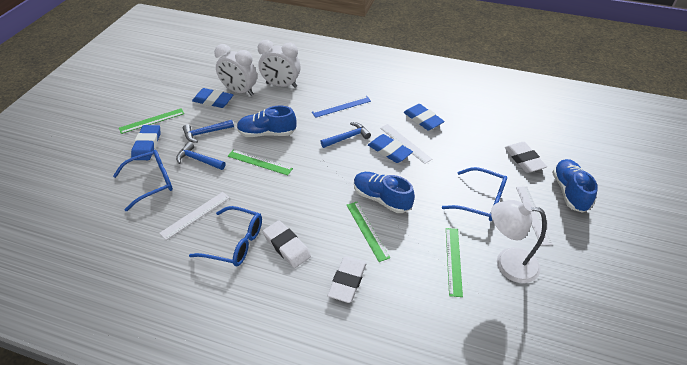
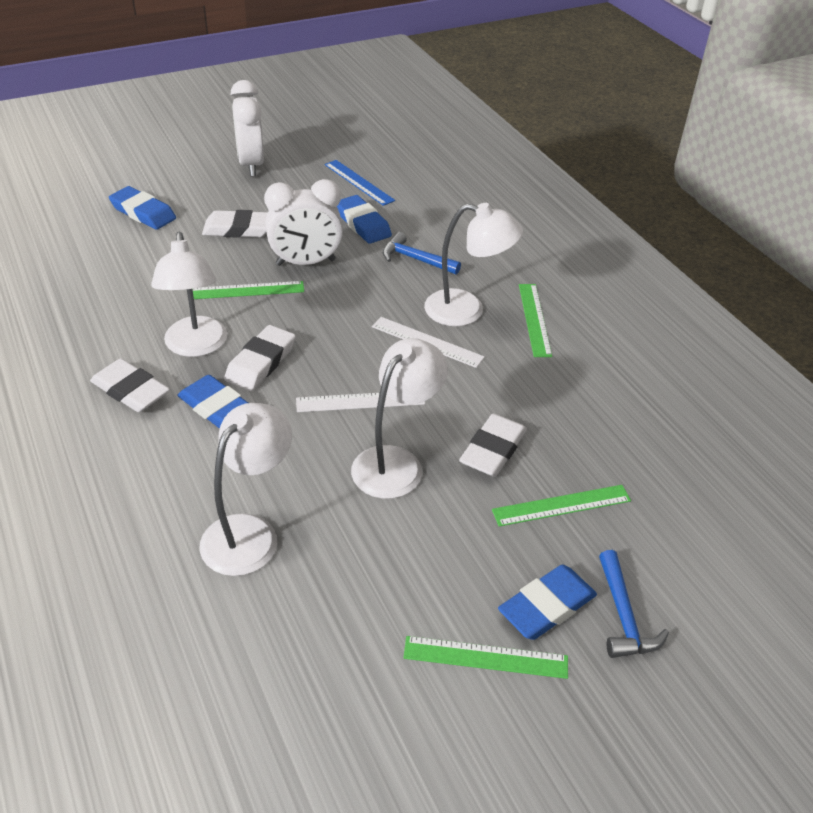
blue glasses: [113,150,173,211] [189,206,262,266] [442,167,507,221] = 3 -> none = 0
blue hammer: [176,142,225,170] [183,120,234,143] [320,122,371,148] = 3 -> [383,232,461,275] [599,550,669,658] = 2
blue shoe: [237,105,297,137] [354,172,415,213] [552,159,598,213] = 3 -> none = 0
white eraser: [263,221,311,268] [327,256,367,303] [505,142,547,173] = 3 -> [90,359,170,412] [202,210,268,238] [224,325,295,391] [459,413,527,477] = 4
white lamp: [491,200,547,283] = 1 -> [151,232,227,357] [199,403,292,576] [351,338,448,499] [424,203,523,326] = 4
white ruler: [159,192,230,240] [380,124,432,164] [516,186,553,246] = 3 -> [296,393,425,412] [372,317,485,368] = 2

